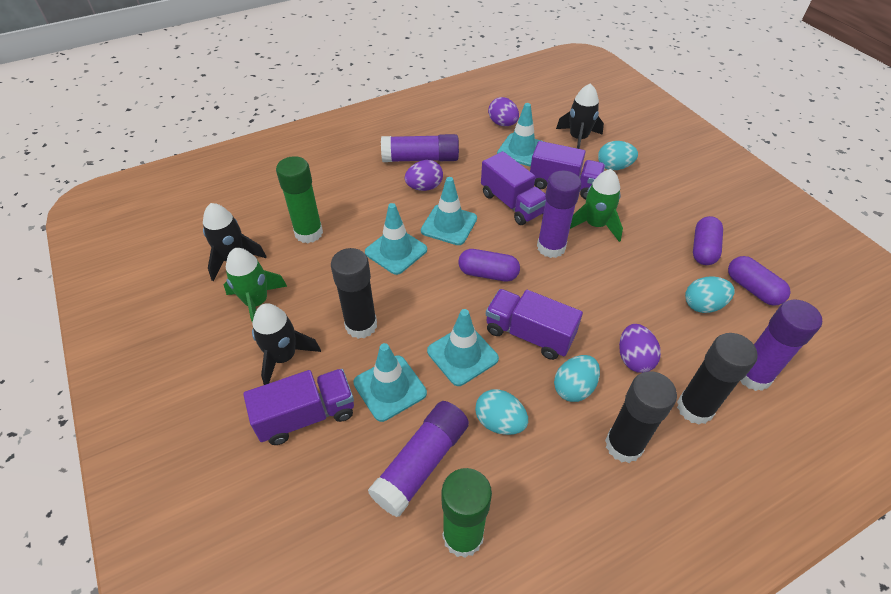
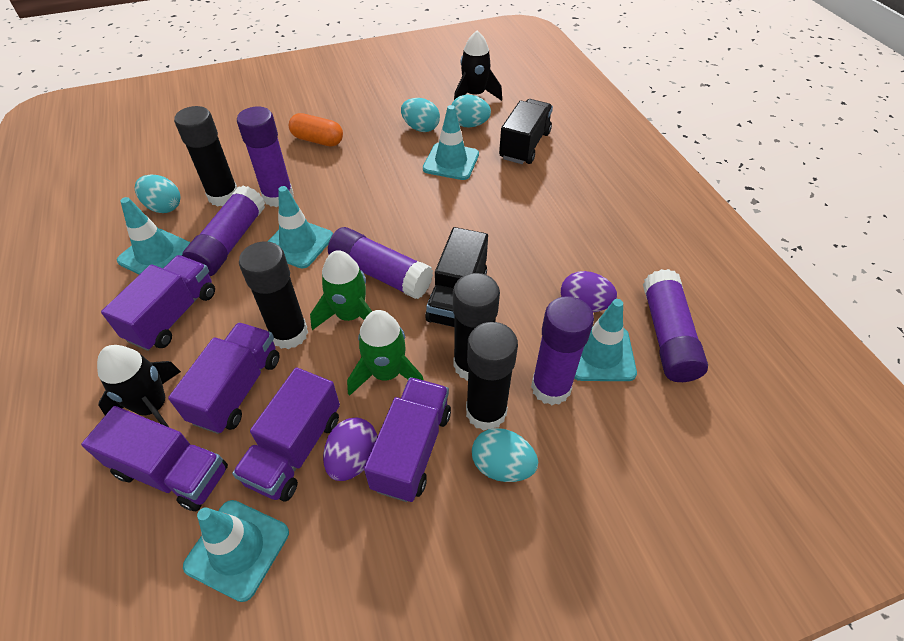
black glue stick: [331,248,377,339] [605,371,677,463] [677,333,758,425] = 3 -> [174,106,237,207] [239,241,308,349] [453,273,500,381] [466,322,518,431] = 4
black rocket: [203,203,267,281] [252,303,321,385] [556,83,604,149] = 3 -> [97,345,181,428] [454,31,502,101] = 2
black truck: none = 0 -> [425,227,488,327] [499,99,553,164] = 2
green glue stick: [276,156,323,243] [441,468,492,558] = 2 -> none = 0
orange capsule: none = 0 -> [289,113,343,147] = 1
purple capsule: [458,249,520,281] [693,216,723,265] [728,256,791,306] = 3 -> none = 0
purple egg: [405,160,443,191] [488,97,519,126] [619,324,661,373] = 3 -> [323,418,377,481] [561,271,617,313] = 2
purple glue stick: [368,401,469,517] [381,134,459,162] [537,170,581,258] [740,300,822,391] = 4 -> [182,186,265,276] [237,107,294,207] [328,227,433,299] [531,296,594,405] [643,269,708,382] = 5
purple truck: [243,369,354,445] [481,151,546,225] [486,289,583,360] [530,141,605,199] = 4 -> [81,406,228,511] [101,255,215,351] [168,323,280,434] [232,367,340,501] [364,377,451,502] = 5

